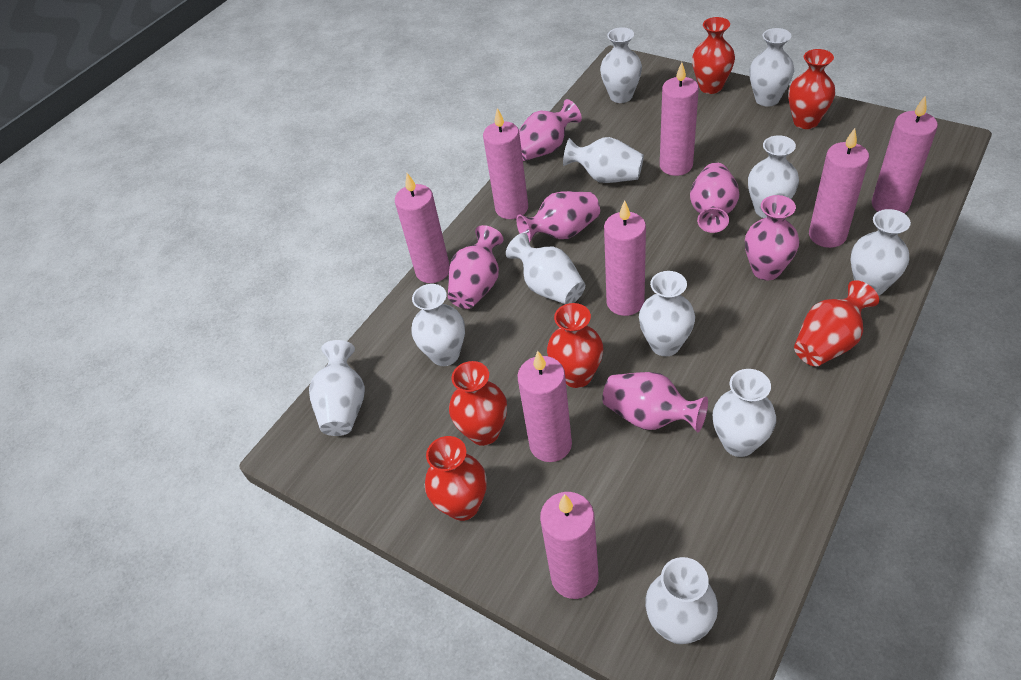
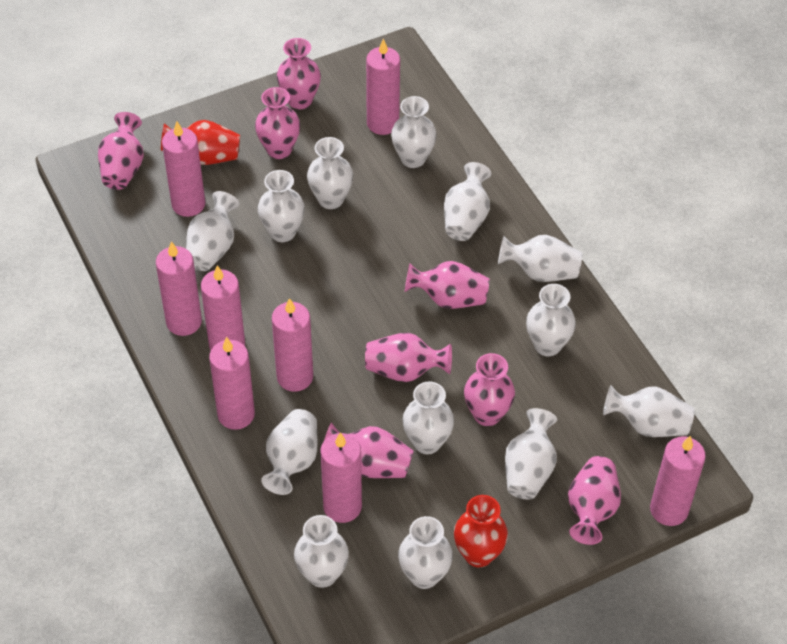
pink vase: [448,225,503,309] [516,191,600,242] [519,99,582,161] [602,372,708,433] [690,163,739,233] [745,195,799,280] = 6 -> [98,112,144,190] [255,87,300,159] [277,38,321,109] [324,422,414,478] [365,333,452,382] [405,261,490,309] [464,353,515,426] [568,456,621,545] = 8
red vase: [425,436,487,521] [449,361,507,446] [547,303,603,388] [692,17,735,94] [788,49,836,129] [794,280,879,366] = 6 -> [161,120,240,165] [454,495,508,567] = 2
white vase: [309,340,365,436] [411,284,465,366] [506,233,585,304] [563,137,644,183] [600,27,642,103] [639,271,695,356] [645,557,718,644] [713,369,776,457] [748,135,799,218] [750,28,794,107] [851,209,911,296] = 11 -> [186,191,239,271] [257,170,305,242] [261,409,317,495] [294,515,349,588] [307,137,353,209] [391,96,437,168] [398,516,453,589] [402,381,454,454] [444,162,491,241] [498,235,582,282] [505,408,557,500] [526,284,576,357] [603,385,695,437] = 13

